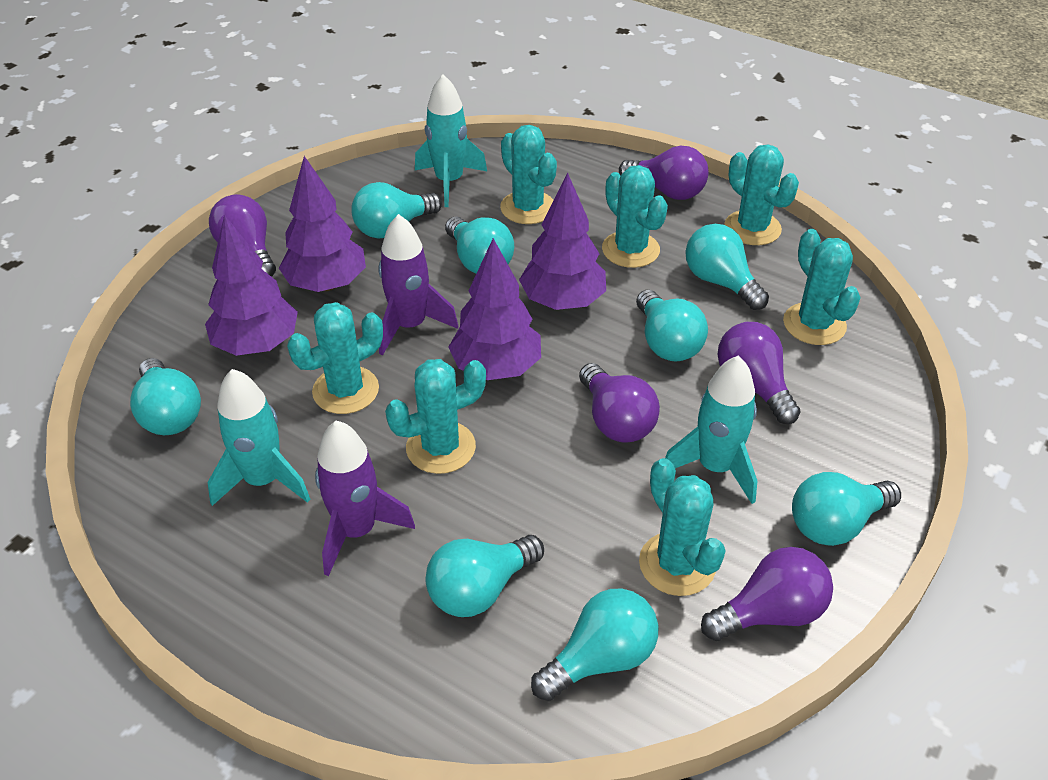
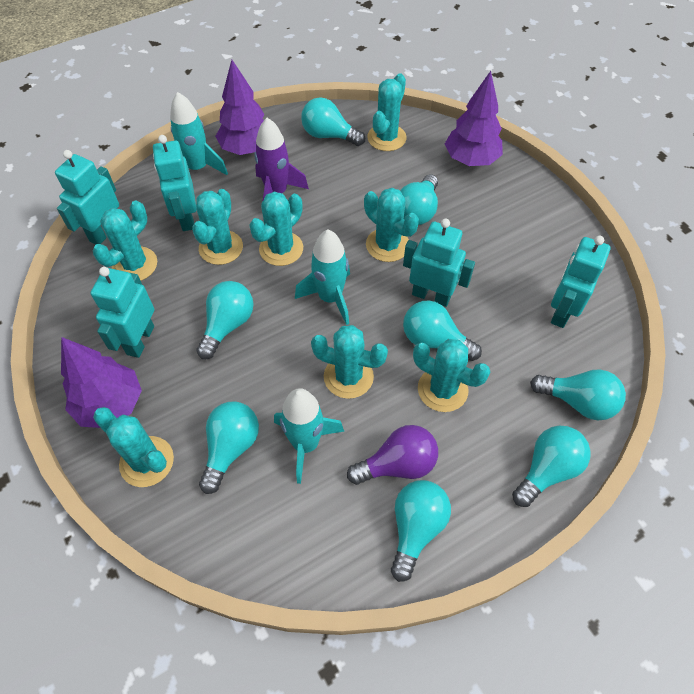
purple light bulb: [209,194,276,277] [579,363,660,443] [619,146,709,200] [701,547,833,641] [718,322,801,424] = 5 -> [347,425,438,485] = 1
purple rocket: [315,421,415,576] [378,214,458,355] = 2 -> [254,118,309,202] = 1
purple tree: [205,215,298,356] [279,156,366,292] [449,238,541,380] [519,173,606,310] = 4 -> [61,337,142,428] [215,60,265,155] [445,71,503,166] = 3
turquoise cactus: [287,302,383,414] [385,359,486,474] [500,125,557,224] [602,165,668,268] [639,458,726,596] [724,144,799,245] [783,229,861,345] = 7 -> [93,201,157,281] [93,407,174,487] [192,189,243,265] [249,192,303,266] [311,325,388,399] [364,188,419,262] [367,73,407,151] [413,339,490,412] = 8
turquoise robot: none = 0 -> [55,150,119,244] [91,267,154,358] [153,135,196,231] [403,219,475,307] [551,236,611,328] = 5

